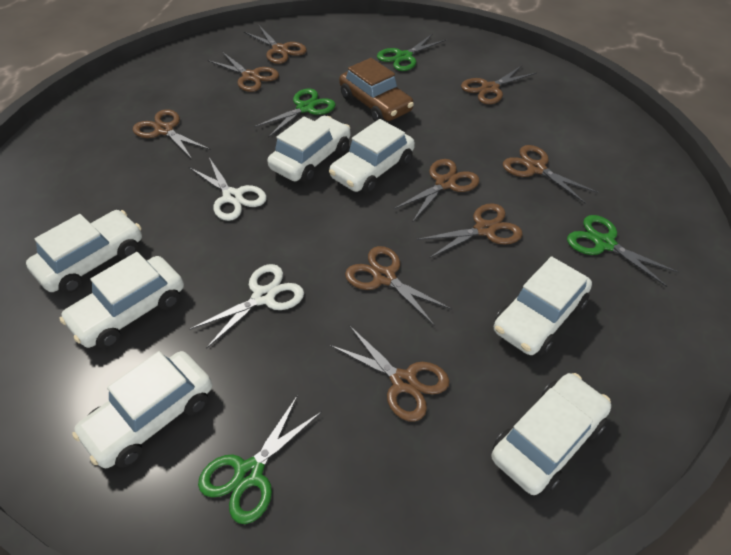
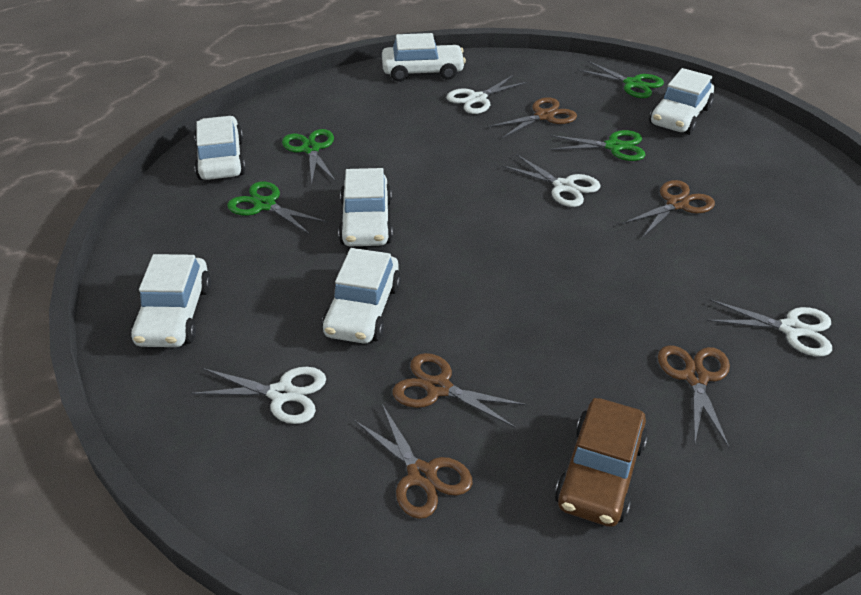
brown scissors: [133,109,211,159] [208,52,279,92] [244,26,307,64] [330,325,449,422] [345,246,452,325] [394,159,479,221] [417,203,523,258] [461,65,537,104] [503,145,598,203] = 9 -> [354,404,472,519] [393,353,527,428] [489,97,577,138] [622,180,715,238] [658,345,730,448] = 5
white car: [26,210,142,294] [59,252,184,349] [72,351,212,468] [268,116,350,183] [329,119,415,194] [491,373,611,495] [494,256,592,355] = 7 -> [131,254,211,347] [194,116,246,180] [322,248,401,344] [338,168,393,247] [382,33,466,82] [650,68,714,135] = 6
white scissors: [189,158,267,221] [190,264,304,349] = 2 -> [191,367,326,424] [446,75,528,114] [502,154,600,207] [706,299,832,356] = 4

